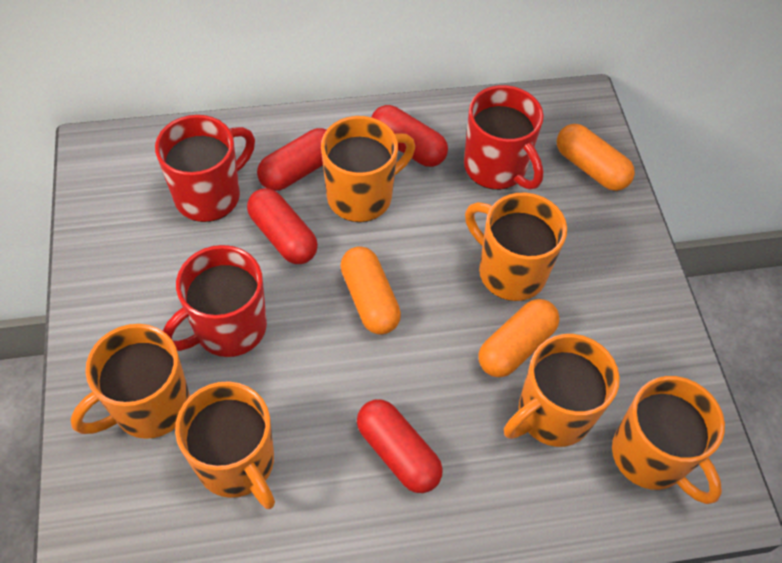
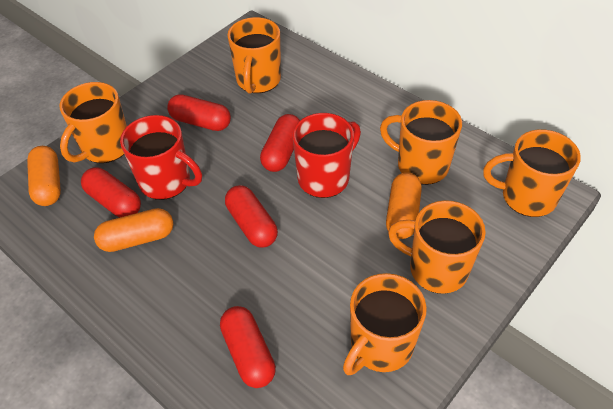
red capsule: [247,188,318,264] [257,128,326,191] [357,399,443,493] [372,105,448,167] = 4 -> [81,167,141,217] [167,94,231,131] [220,306,276,388] [225,185,278,247] [260,114,300,172] = 5
red mug: [155,115,255,222] [163,245,267,357] [464,85,544,190] = 3 -> [120,115,202,200] [292,113,361,198] = 2

